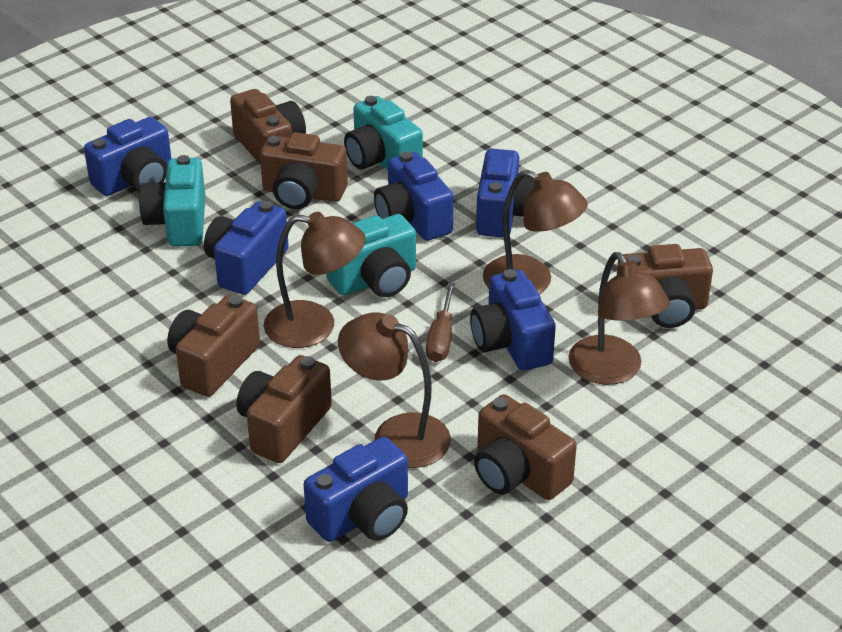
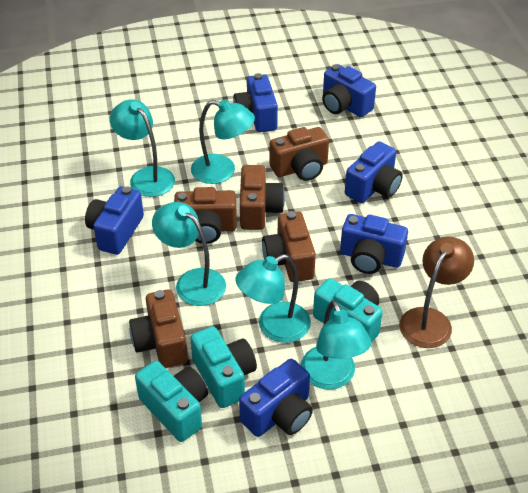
brown camera: [167,295,260,397] [230,89,306,165] [236,355,332,463] [260,132,348,209] [474,394,577,500] [617,244,713,328] = 6 -> [129,289,188,368] [174,187,237,244] [240,165,285,230] [262,211,316,282] [269,127,329,181] = 5
brown lamp: [264,212,366,348] [338,312,451,468] [483,170,588,294] [568,252,670,385] = 4 -> [399,236,474,348] = 1
brown screwdriver: [426,283,455,362] = 1 -> none = 0
turquoise lamp: none = 0 -> [110,99,175,197] [152,202,226,306] [191,99,255,184] [235,254,311,343] [301,300,371,390] = 5

